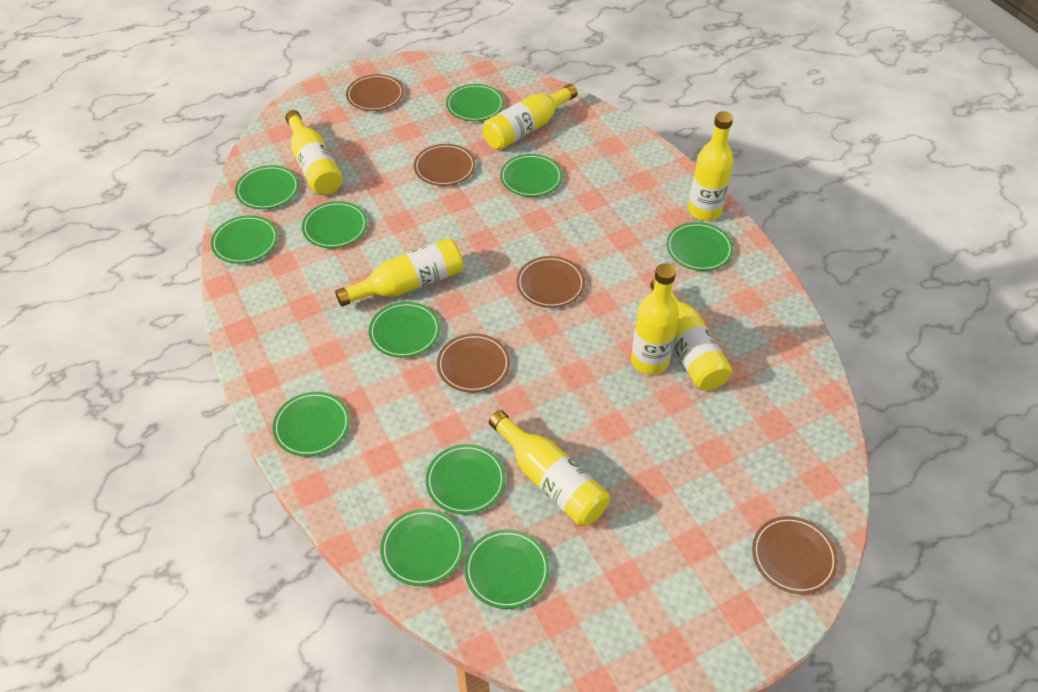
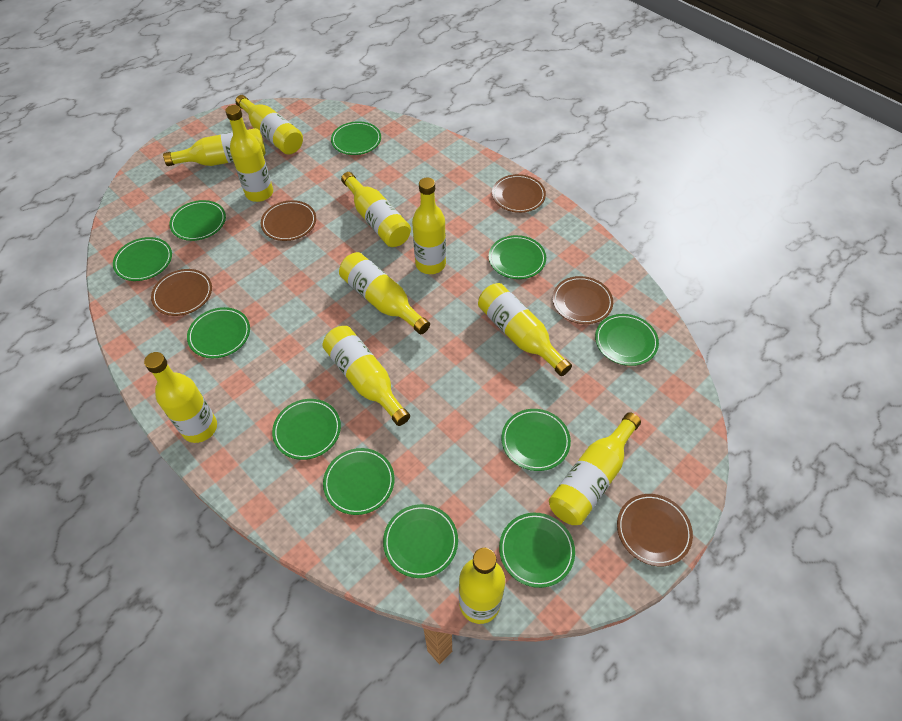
yellow bottle: [285,110,343,195] [335,238,463,307] [483,84,577,150] [489,410,610,526] [631,263,679,375] [650,279,732,390] [688,111,733,221] = 7 -> [144,352,217,443] [163,128,266,166] [225,105,273,202] [235,95,303,155] [322,326,410,426] [339,252,430,334] [341,172,411,247] [412,178,446,274] [459,548,505,624] [478,283,572,376] [549,412,641,525] = 11

